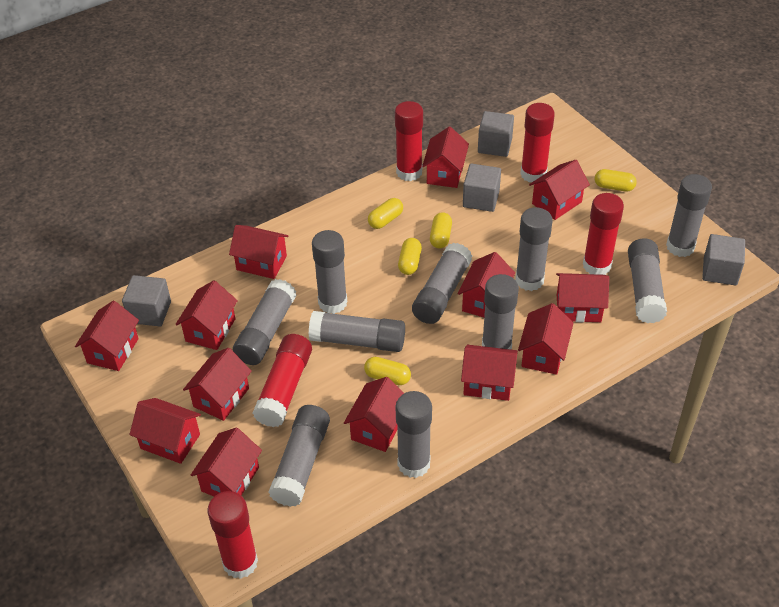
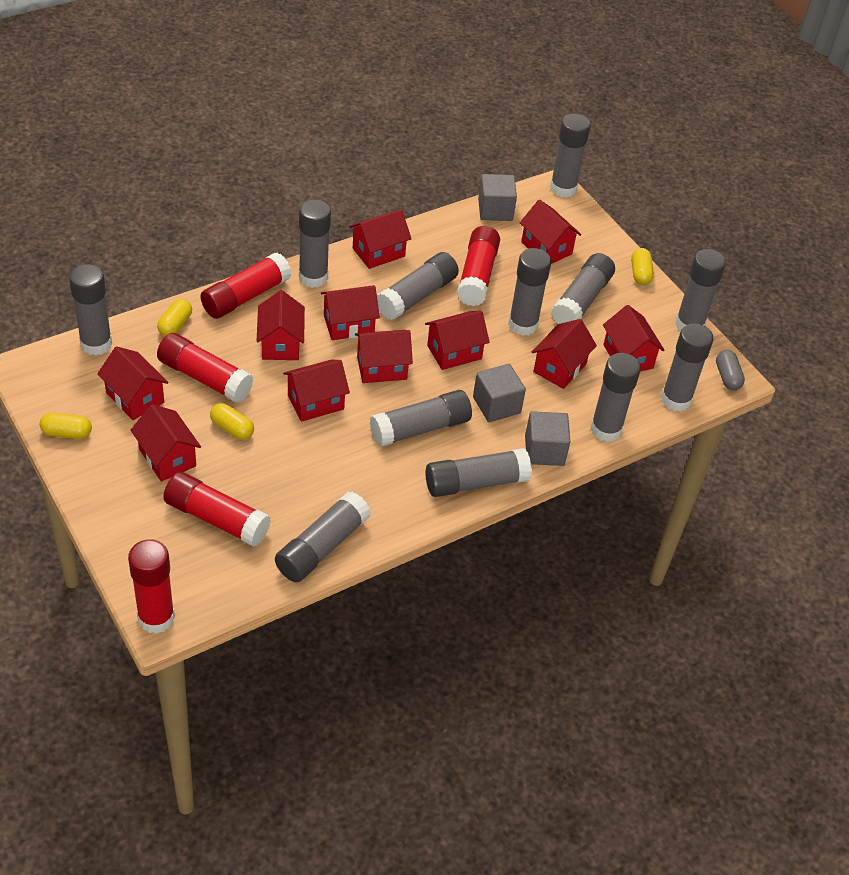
grey capsule: none = 0 -> [716,350,745,390] = 1
grey cube: [122,275,171,326] [463,164,501,212] [478,111,514,157] [702,234,745,286] = 4 -> [473,364,526,422] [478,174,517,221] [525,411,570,466] = 3
grey glue stick: [233,279,296,365] [268,405,330,507] [309,311,405,352] [312,230,347,314] [396,391,432,478] [412,243,472,324] [482,274,519,350] [515,207,553,291] [628,238,667,323] [666,174,712,257] = 10 -> [69,264,112,356] [275,492,371,582] [299,200,331,288] [370,390,472,447] [377,252,459,320] [425,448,532,497] [508,248,551,336] [550,113,591,198] [551,253,615,324] [590,353,641,442] [661,323,713,412] [675,249,726,332] = 12
red house: [75,301,139,371] [129,398,201,464] [175,280,238,350] [183,348,252,421] [191,428,262,496] [229,225,289,279] [344,377,404,452] [422,127,469,188] [458,252,515,317] [461,345,518,401] [518,303,574,375] [529,160,590,220] [556,273,609,322] = 13 -> [97,346,168,420] [131,404,201,482] [256,290,305,360] [283,360,350,422] [321,285,380,340] [349,209,411,269] [355,330,413,383] [425,310,490,370] [520,199,581,264] [532,319,597,389] [603,305,665,371] = 11
yellow capsule: [364,357,411,385] [368,198,403,229] [398,238,422,275] [430,212,452,248] [595,169,637,192] = 5 -> [40,413,92,439] [157,299,192,336] [210,403,254,440] [631,248,654,285] = 4

